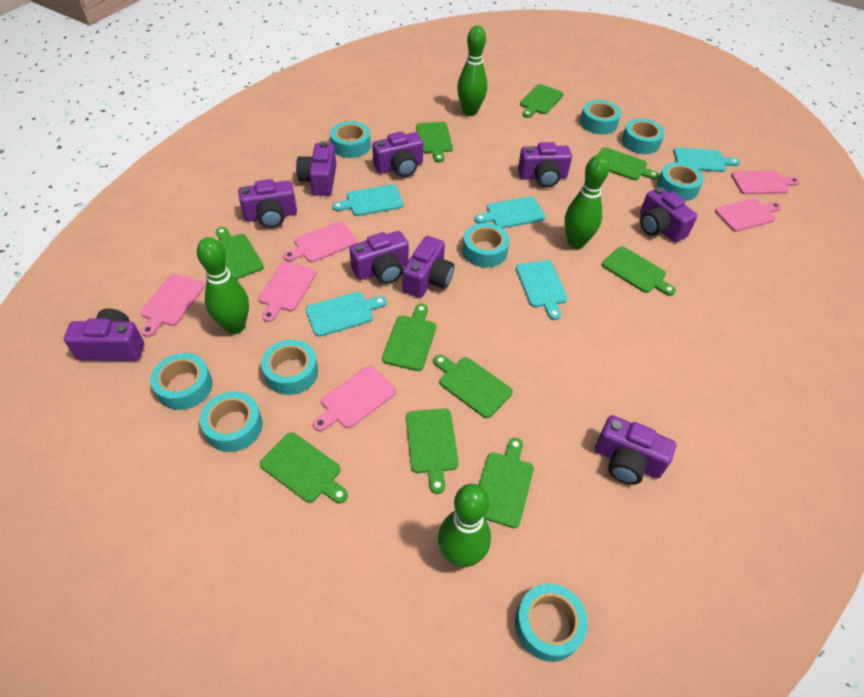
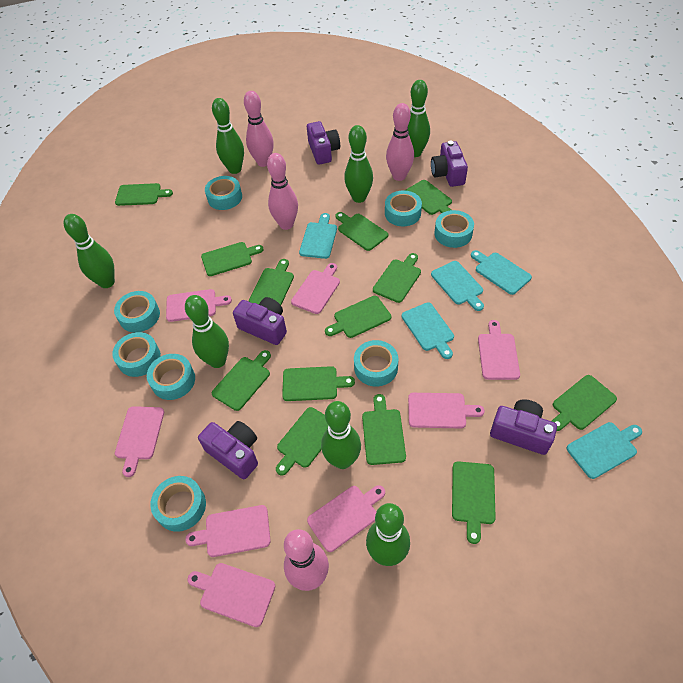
green bowling pin: [197,237,249,334] [438,484,491,567] [457,25,487,116] [565,154,609,249] = 4 -> [64,214,115,288] [185,295,229,368] [212,98,244,174] [321,401,361,469] [344,125,373,203] [366,503,410,566] [408,80,430,157] = 7
green cutting board: [216,227,264,280] [260,432,348,504] [382,304,436,371] [406,409,459,494] [416,122,453,163] [433,355,513,418] [479,438,534,528] [520,84,563,118] [598,147,659,180] [602,246,676,296] = 10 -> [115,183,173,206] [201,242,264,276] [212,350,271,411] [249,259,294,305] [276,407,329,476] [282,366,355,401] [325,296,391,338] [335,212,388,251] [362,394,406,465] [373,253,421,303] [405,180,452,215] [452,461,496,544] [552,375,617,431] = 13
pink bowling pin: none = 0 -> [244,91,273,167] [267,153,298,230] [284,529,329,591] [386,103,414,181] = 4
pink cutting board: [140,274,205,337] [259,261,317,322] [283,221,357,263] [313,366,396,431] [715,198,781,232] [731,170,800,195] = 6 -> [115,406,164,477] [166,289,232,322] [185,505,271,557] [187,563,275,627] [291,263,340,314] [307,485,385,552] [408,393,485,429] [478,320,520,380] = 8
purple camera: [64,308,144,361] [238,179,297,228] [296,141,336,196] [349,231,409,284] [372,131,423,177] [402,236,454,298] [518,142,572,188] [595,415,676,485] [640,187,697,242] = 9 -> [198,421,258,479] [233,297,287,345] [307,121,340,165] [431,140,468,187] [490,399,557,455] = 5
turquoise tape: [150,353,213,410] [200,392,263,452] [261,340,318,395] [330,121,371,158] [463,223,510,268] [515,583,588,662] [580,100,621,134] [622,118,665,154] [657,162,704,201] = 9 -> [112,332,161,377] [114,291,160,333] [147,354,195,400] [150,476,206,532] [205,176,242,210] [354,340,398,386] [385,190,422,226] [434,210,474,248] = 8

